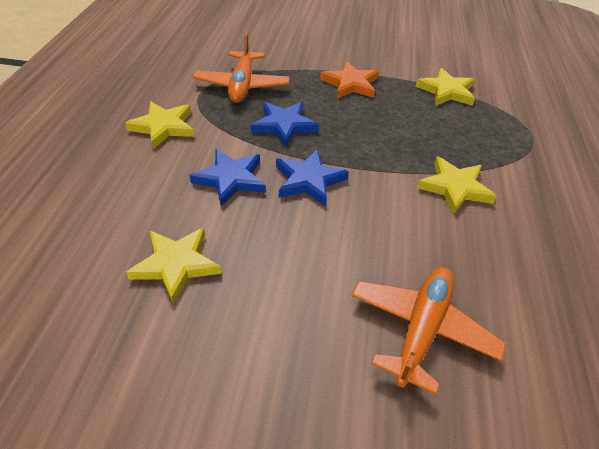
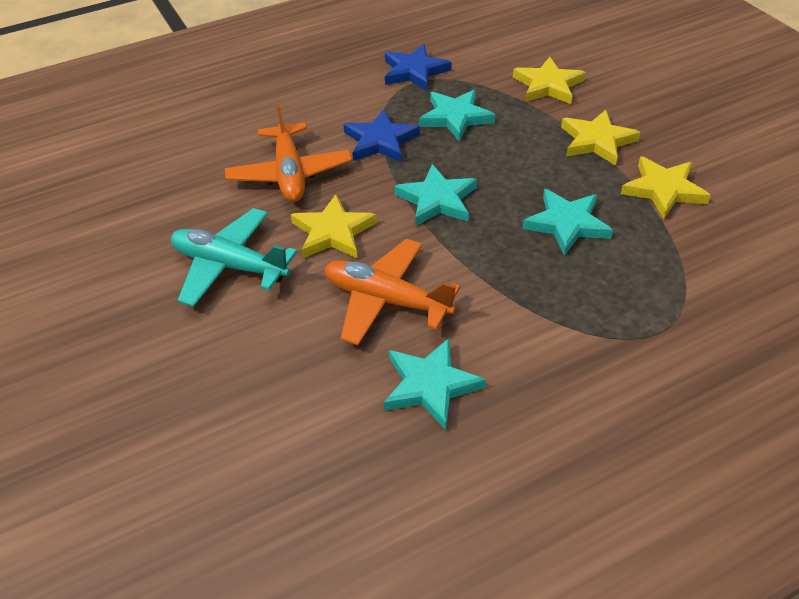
blue star: [189,149,266,207] [251,102,319,147] [276,149,349,206] = 3 -> [343,109,420,162] [385,44,451,91] = 2
orange star: [320,61,379,98] = 1 -> none = 0
turquoise plane: none = 0 -> [171,208,297,307] = 1
turquoise star: none = 0 -> [384,338,486,430] [394,164,477,226] [419,90,495,142] [522,189,613,256] = 4

